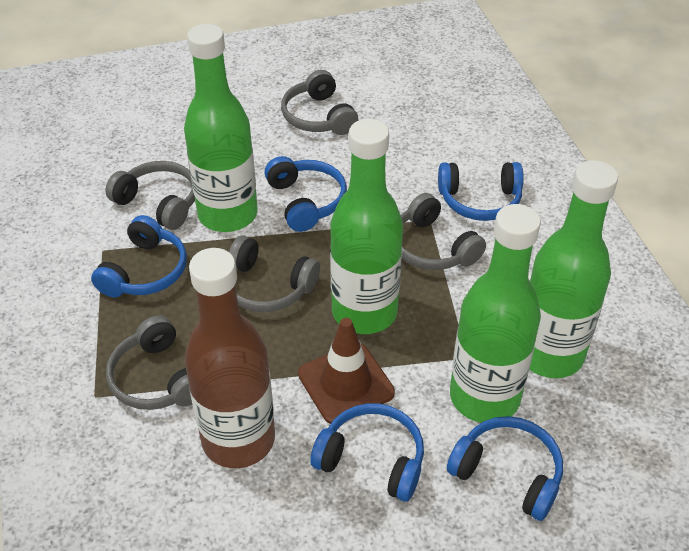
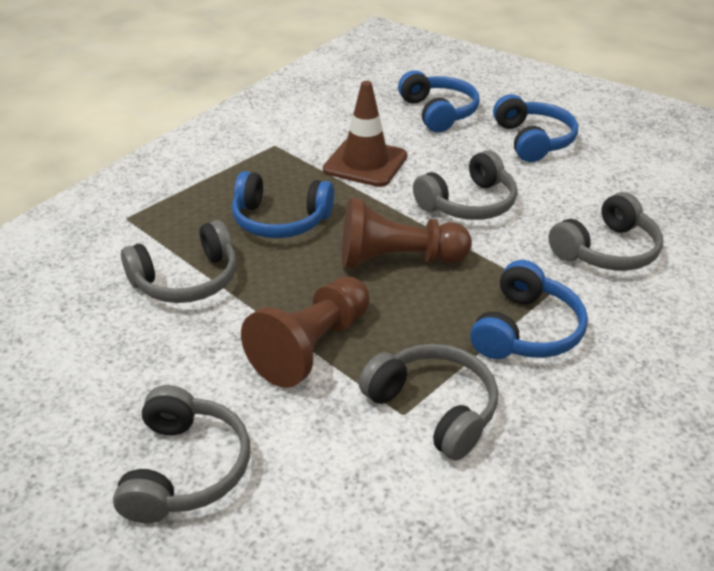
blue headphones: [91,215,187,297] [264,156,347,232] [310,403,424,502] [438,162,524,221] [447,416,563,521] = 5 -> [232,171,334,238] [398,70,480,133] [470,260,588,359] [493,94,578,162] = 4
brown bottle: [185,248,275,468] = 1 -> none = 0
brown pawn: none = 0 -> [241,276,370,388] [342,197,472,269] = 2
green bottle: [184,24,258,232] [330,119,403,334] [450,204,541,423] [529,160,618,378] = 4 -> none = 0

